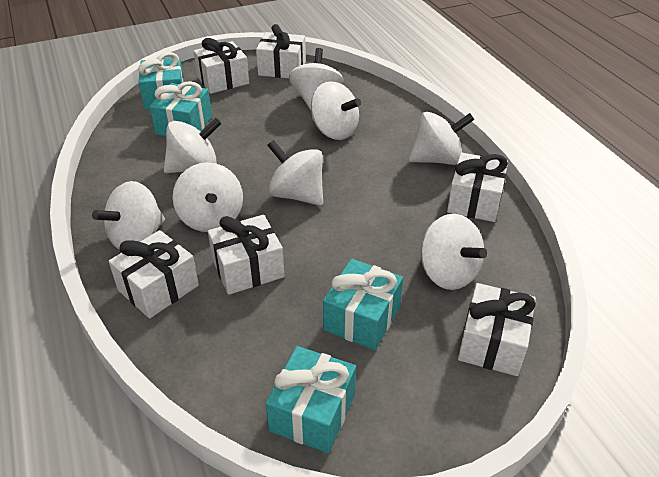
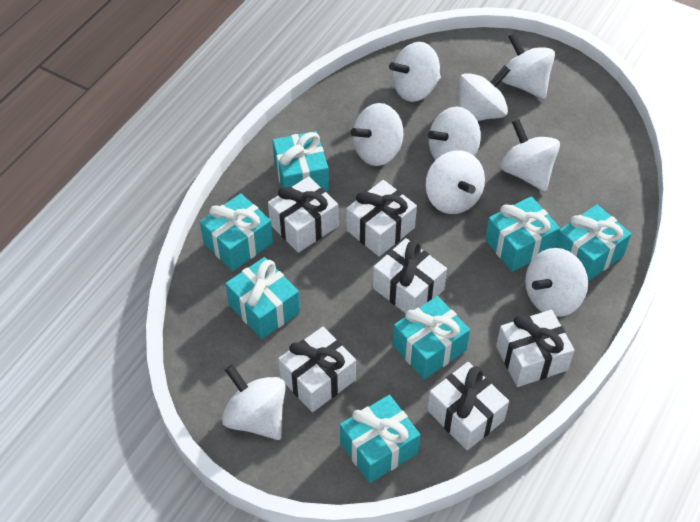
turquoise gift: [138,52,184,110] [150,81,212,136] [266,346,356,453] [323,259,403,350] = 4 -> [200,193,273,271] [225,257,300,339] [273,131,329,191] [340,395,420,483] [393,296,470,379] [485,196,560,272] [555,204,631,281] = 7
white spinning top: [92,181,165,250] [164,118,221,173] [173,162,243,232] [267,140,323,206] [289,48,344,110] [311,81,361,140] [409,112,475,165] [421,214,487,290] = 8 -> [222,365,286,440] [350,103,403,166] [389,42,441,102] [425,150,485,214] [428,107,481,160] [459,65,510,121] [500,119,560,192] [502,33,555,99] [525,248,588,317] = 9

